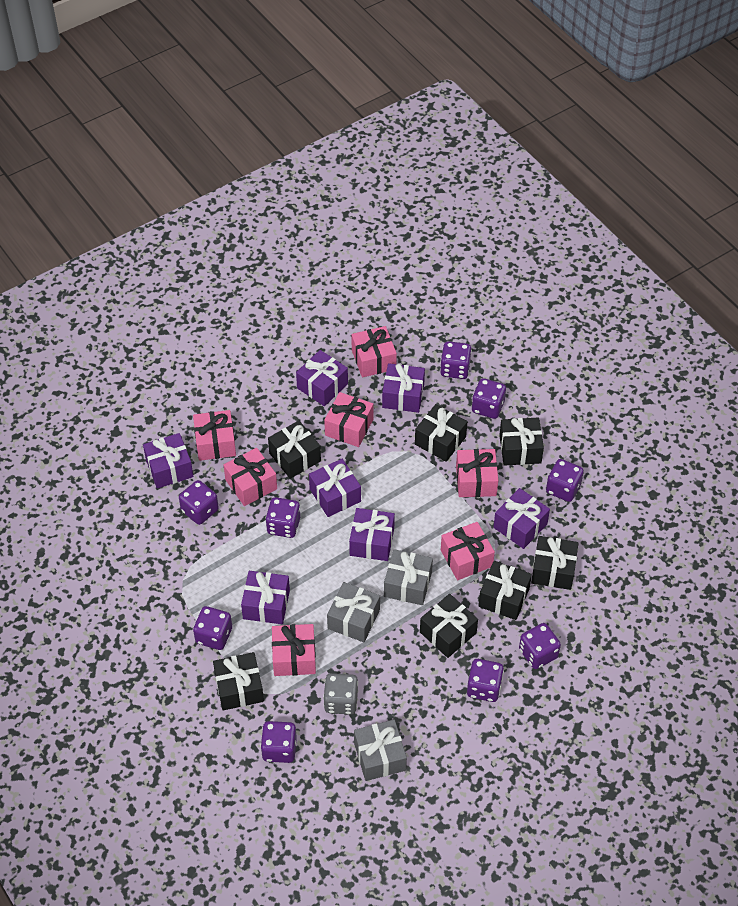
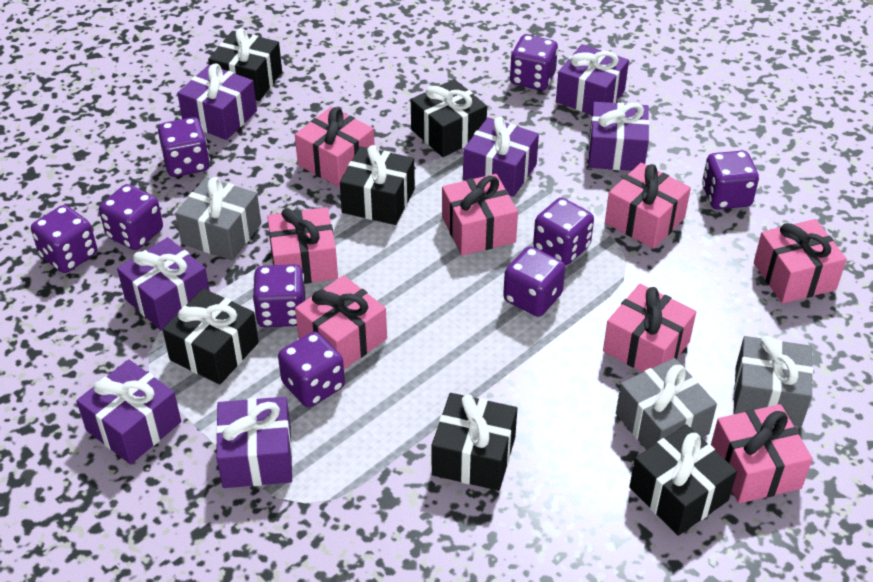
black gift: [213,652,264,711] [268,421,321,479] [415,404,467,462] [420,594,478,658] [478,561,532,620] [499,418,544,466] [531,536,578,590] = 7 -> [163,288,259,385] [208,28,282,101] [340,145,415,225] [411,79,487,157] [432,393,517,491] [629,425,737,536] = 6
grey dice: [323,673,358,715] = 1 -> none = 0
pink gift: [193,410,236,461] [224,448,277,506] [272,624,316,676] [324,392,373,447] [351,326,397,378] [441,522,495,580] [456,449,498,497] = 7 -> [267,207,338,284] [295,107,375,188] [295,275,387,369] [442,174,518,256] [603,284,696,372] [605,163,691,249] [711,404,813,504] [754,219,847,304] = 8

